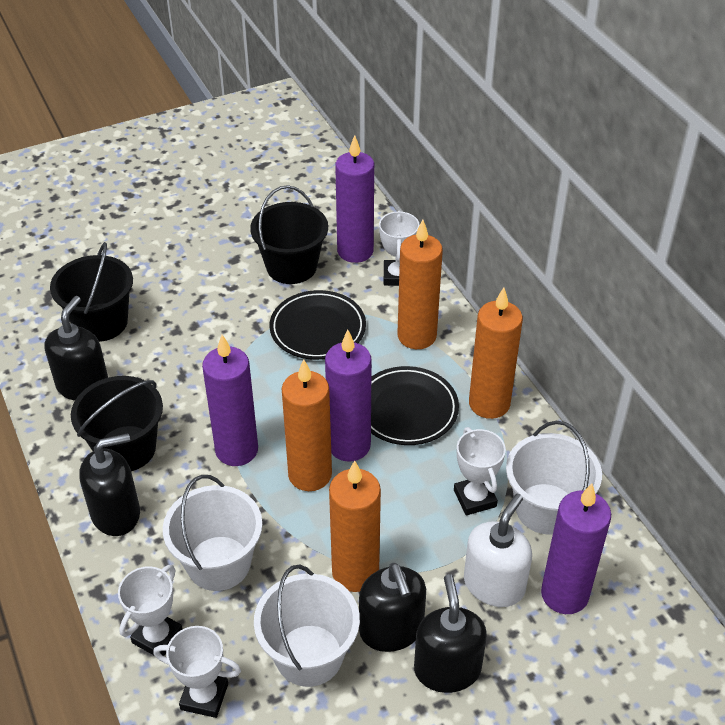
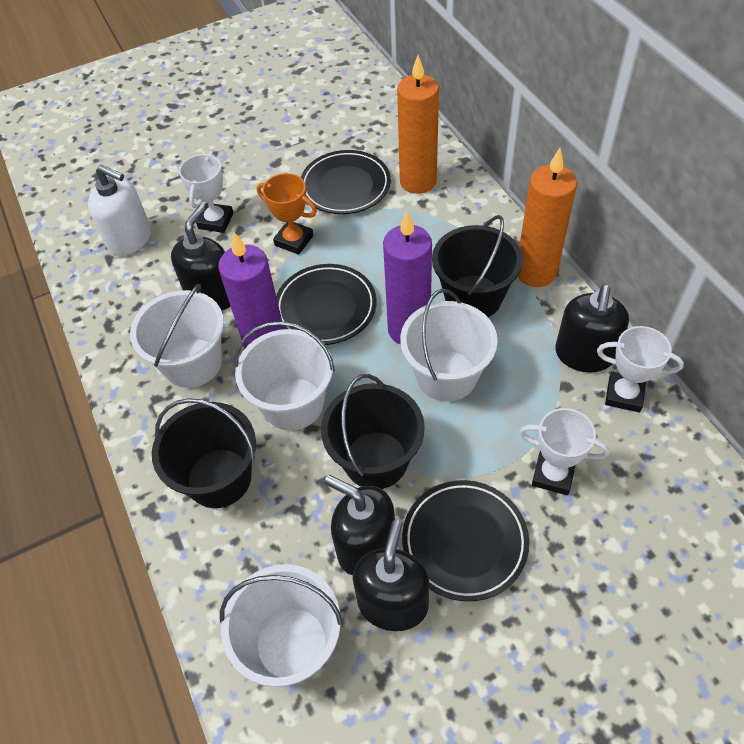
black plate: [269,290,366,360] [371,366,459,445] = 2 -> [276,264,377,345] [301,150,391,214] [402,480,529,601] = 3
orange candle: [282,359,332,491] [329,461,381,592] [397,220,443,349] [469,287,523,419] = 4 -> [397,55,439,194] [518,148,577,287] = 2
orange trophy: none = 0 -> [257,173,317,255] = 1
purple candle: [202,335,258,466] [325,330,372,462] [335,135,374,263] [541,484,611,614] = 4 -> [218,232,284,349] [383,211,432,344] = 2
white bucket: [163,475,263,591] [254,565,360,687] [506,421,602,535] = 3 -> [130,284,224,388] [220,564,343,687] [234,321,335,431] [400,289,498,402] = 4
white trophy: [118,565,182,656] [153,626,241,718] [379,211,419,286] [454,427,506,515] = 4 -> [179,153,234,233] [520,408,610,495] [597,326,684,412] = 3

